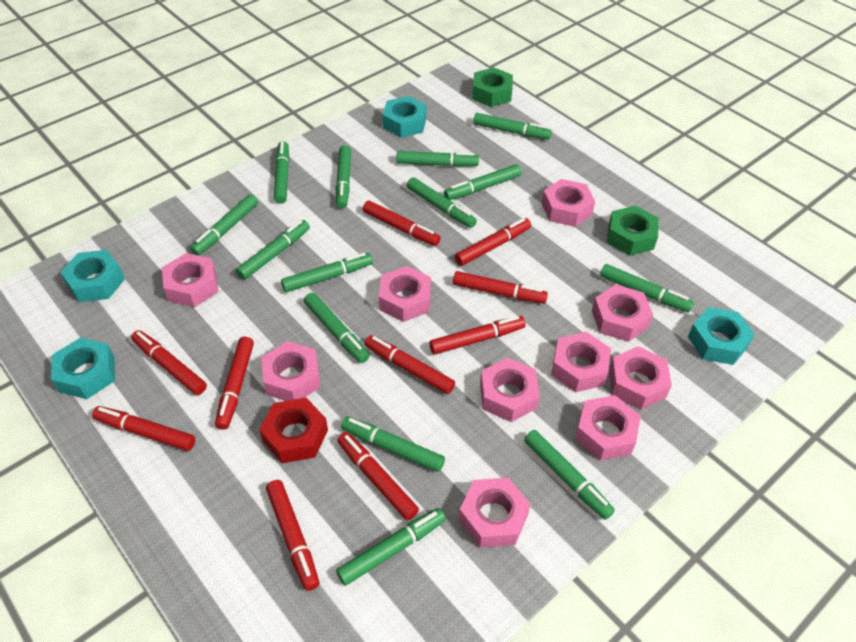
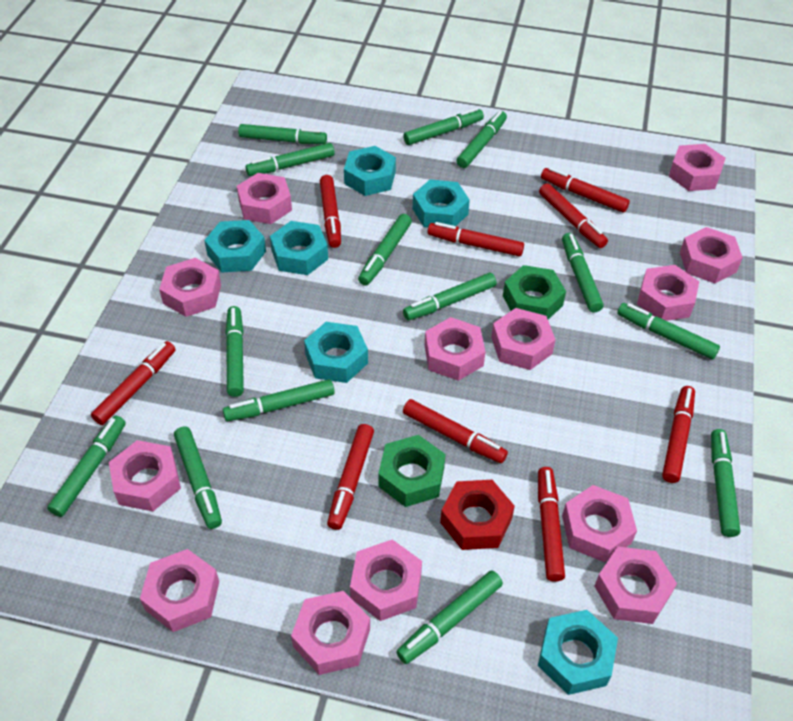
pink nut: [162,253,218,307] [261,341,321,401] [379,266,431,322] [459,478,531,548] [480,358,540,422] [542,179,595,227] [551,332,611,392] [575,395,641,461] [592,284,653,342] [609,346,672,410] = 10 -> [109,440,181,511] [140,549,219,632] [159,258,221,317] [237,173,292,224] [291,591,370,675] [350,540,422,621] [425,317,485,381] [491,308,556,370] [562,485,637,562] [594,547,677,624] [637,265,699,321] [669,144,726,191] [680,227,743,283] = 13
red marker: [92,406,195,451] [131,330,207,395] [215,337,254,430] [266,480,319,591] [337,432,419,520] [363,201,441,246] [365,335,455,394] [429,316,526,355] [453,271,548,304] [455,218,531,266] = 10 -> [91,341,176,425] [320,175,341,248] [327,424,374,530] [403,399,508,463] [428,222,524,257] [538,467,565,582] [539,183,608,248] [541,167,630,213] [662,386,695,483] = 9
turquoise nut: [51,337,115,399] [60,250,125,302] [382,96,427,138] [688,307,755,365] = 4 -> [204,220,266,272] [270,221,328,275] [304,322,368,383] [344,146,396,196] [413,179,470,227] [538,610,618,695] = 6

